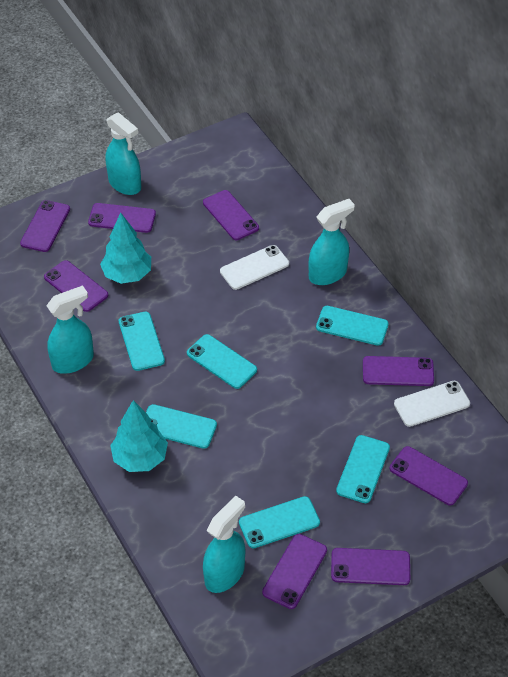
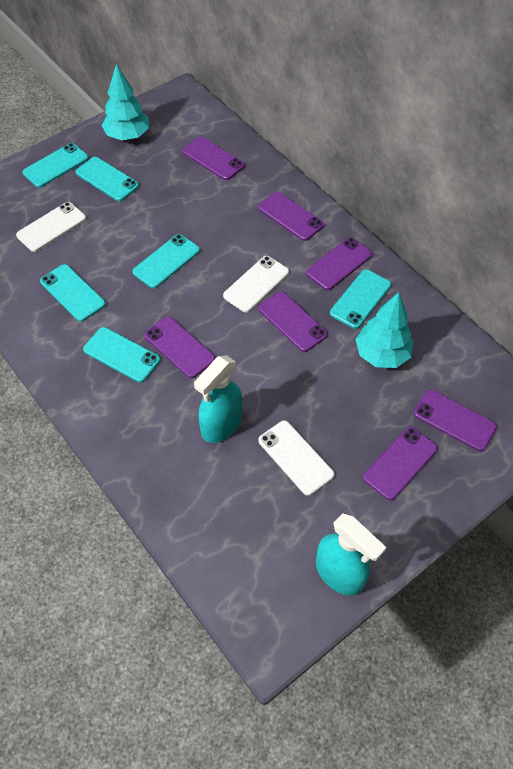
purple phone: [20,200,70,252] [44,260,108,312] [88,203,156,233] [203,190,259,240] [262,534,327,609] [331,548,410,585] [363,356,434,386] [390,446,468,505] = 8 -> [144,317,215,378] [182,137,245,180] [258,192,324,241] [258,291,327,352] [306,237,372,290] [363,427,438,500] [414,389,497,451] = 7
turquoise spray bottle: [46,285,94,374] [106,112,141,195] [203,495,245,593] [309,199,355,285] = 4 -> [194,355,243,443] [316,513,387,596] = 2
white phone: [220,245,289,290] [394,381,470,427] = 2 -> [16,202,86,252] [223,256,289,312] [258,420,334,496] = 3

